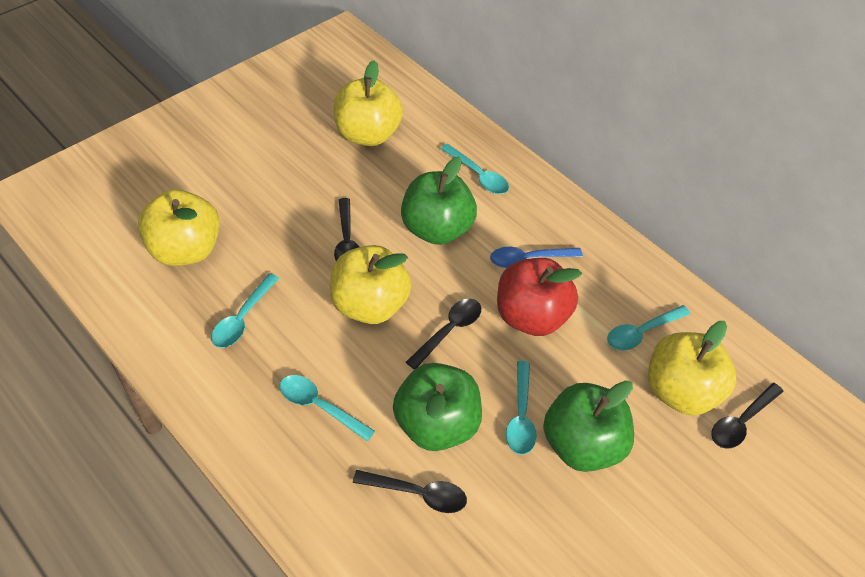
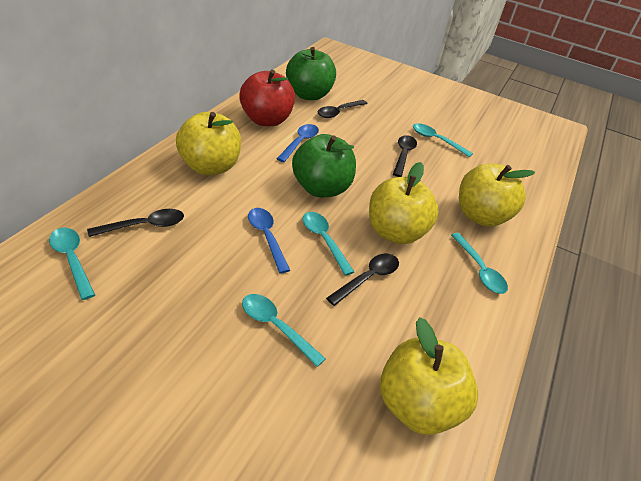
blue spoon: [490,247,583,268] = 1 -> [248,208,290,273] [277,124,319,162] = 2
green apple: [393,363,482,451] [401,156,477,245] [543,380,634,472] = 3 -> [286,47,336,100] [292,134,356,197] = 2

